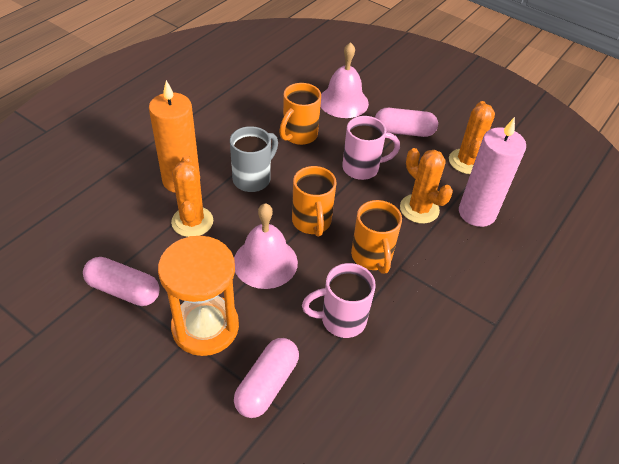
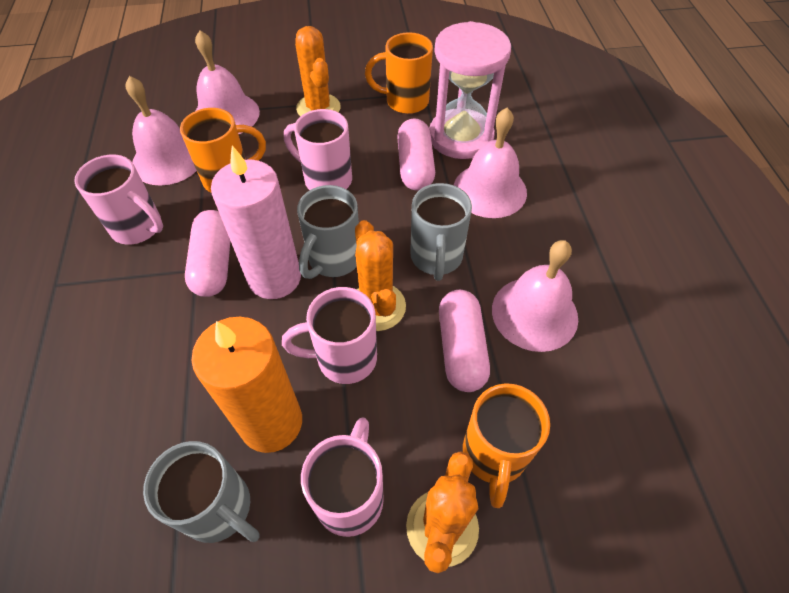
grey mug: [230,126,278,192] = 1 -> [143,441,260,543] [297,185,359,279] [410,183,472,281] = 3
orange hourglass: [158,236,239,356] = 1 -> none = 0
pink bell: [234,203,298,289] [320,42,369,118] = 2 -> [125,76,197,186] [195,30,260,134] [454,108,527,218] [492,240,578,352] = 4
pink hourglass: none = 0 -> [429,21,511,159] = 1
pink mug: [302,263,376,338] [342,116,400,180] = 2 -> [74,155,163,245] [282,287,377,384] [284,109,352,190] [301,417,384,537] = 4

